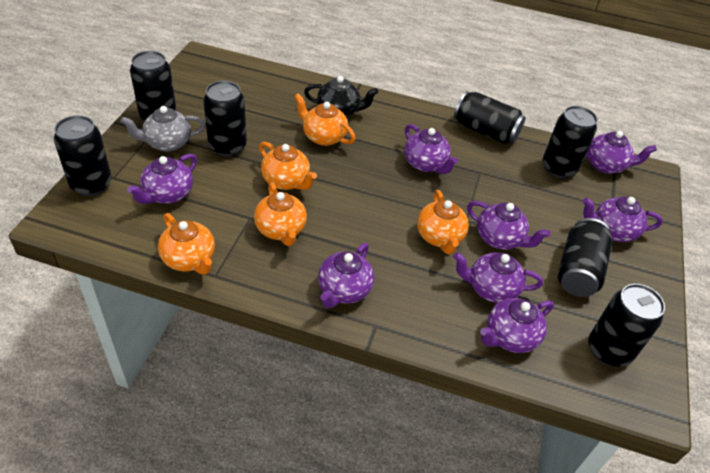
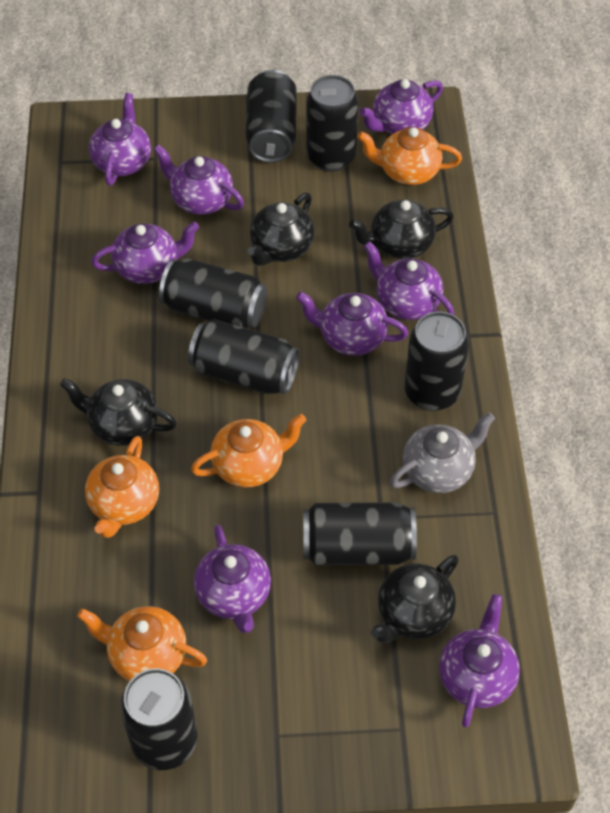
black teapot: [304,76,378,117] = 1 -> [60,378,177,446] [247,193,314,266] [349,199,454,259] [371,555,459,643] = 4
orange teapot: [158,213,215,275] [254,183,307,246] [259,142,317,190] [294,93,356,146] [417,190,469,254] = 5 -> [77,606,207,681] [85,436,159,538] [191,414,306,488] [357,127,462,185] = 4

